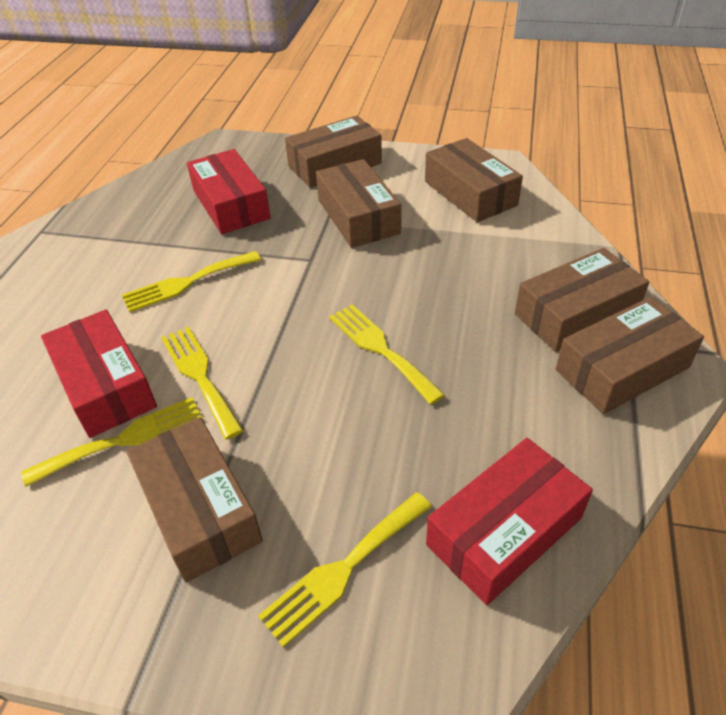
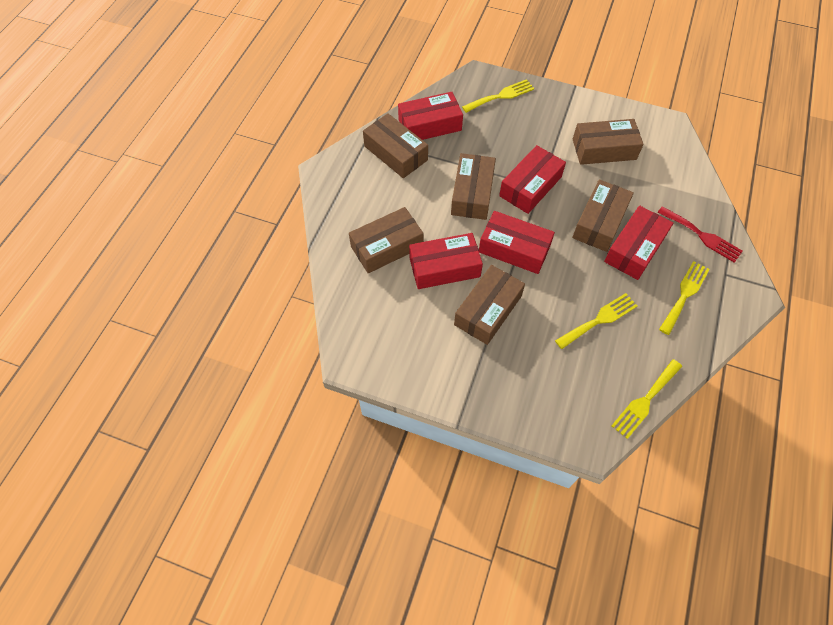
red box: [41,309,157,438] [187,149,271,234] [426,438,593,605] = 3 -> [398,92,463,140] [409,233,483,289] [479,211,555,274] [499,145,566,214] [604,205,673,280] = 5
red fork: none = 0 -> [657,206,743,263] = 1
yellow fork: [21,397,203,487] [122,251,261,312] [161,327,244,439] [258,492,432,648] [329,305,445,405] = 5 -> [462,79,534,113] [555,293,637,349] [611,359,682,439] [659,261,710,335] = 4

